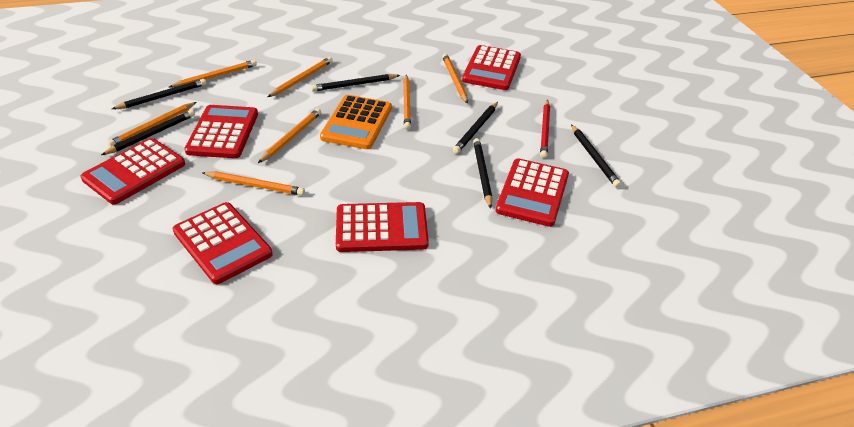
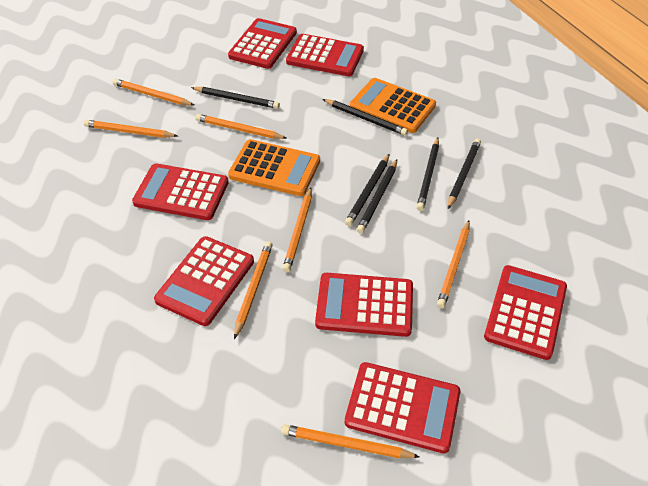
orange calculator: [320,95,392,149] = 1 -> [228,139,320,196] [350,78,436,133] = 2
red calculator: [80,138,185,205] [173,202,273,284] [184,105,258,158] [336,202,429,252] [462,45,521,90] [496,158,569,227] = 6 -> [132,163,229,220] [154,236,254,326] [228,18,297,69] [286,34,364,76] [315,273,413,337] [345,362,460,454] [484,265,567,360] = 7
red pencil: [540,100,550,158] = 1 -> none = 0

